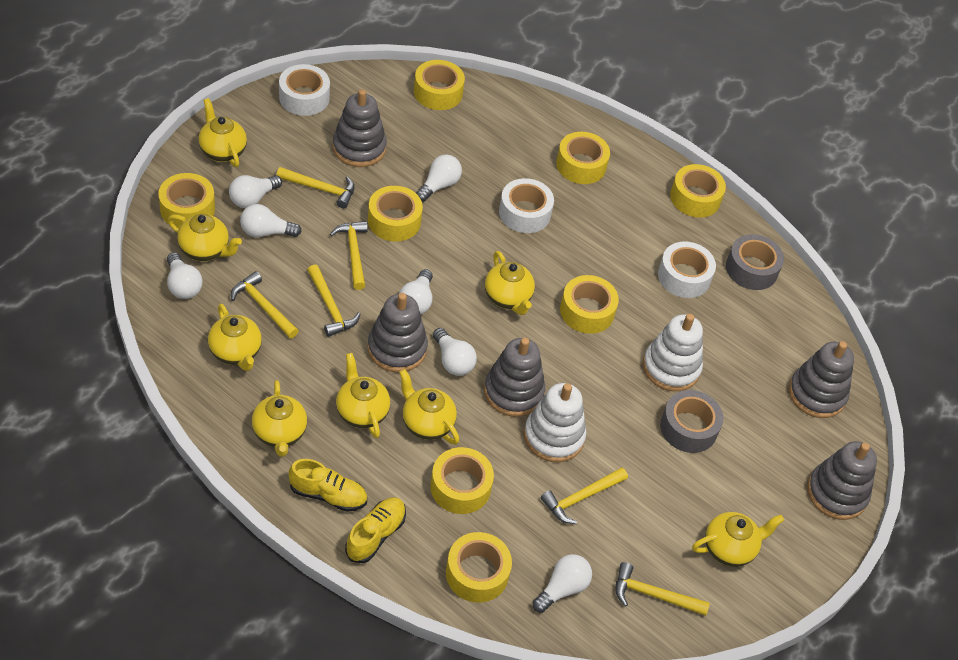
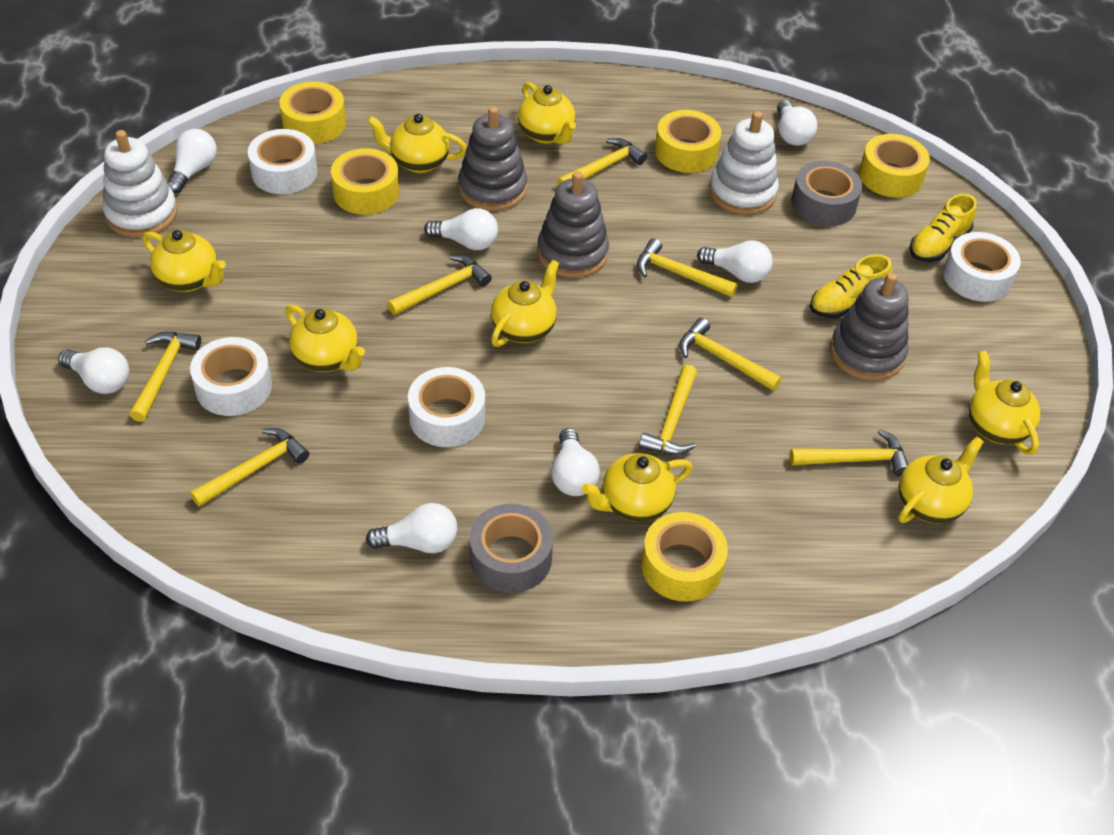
grey stacking toy: [333,89,387,167] [367,293,428,373] [484,338,545,417] [789,341,854,418] [807,441,877,520] = 5 -> [459,106,527,211] [537,171,609,278] [830,272,909,381] = 3
white tape: [279,64,330,116] [499,178,554,233] [658,241,716,298] = 3 -> [190,337,272,416] [248,129,317,194] [408,367,485,447] [943,232,1021,302] = 4
yellow hammer: [231,271,299,338] [277,167,355,208] [307,265,361,337] [330,221,368,290] [541,468,628,524] [615,562,710,616] = 6 -> [129,332,201,422] [190,428,309,507] [388,255,492,315] [557,138,647,185] [637,238,738,297] [639,365,697,455] [679,318,782,391] [790,429,908,477] = 8
yellow tape: [158,173,215,228] [368,186,423,241] [414,60,465,110] [430,447,494,514] [446,532,512,603] [556,132,610,184] [560,275,619,334] [670,164,726,217] = 8 -> [279,82,346,144] [331,148,399,215] [641,512,728,602] [655,110,721,173] [859,134,930,198] = 5

